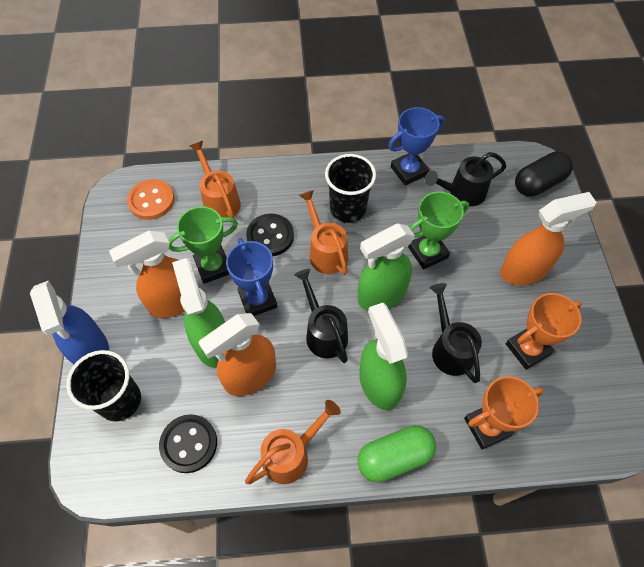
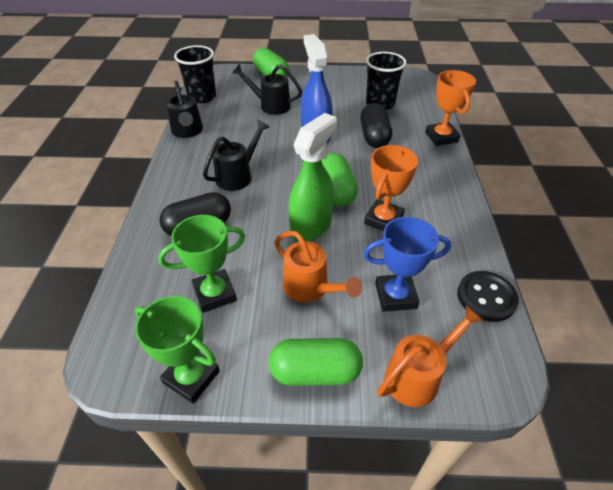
black button: [159,414,217,473] [246,214,294,256] = 2 -> [457,271,519,322] = 1
black capsule: [515,152,573,197] = 1 -> [160,192,231,236] [360,103,392,148] = 2
blue trophy: [226,238,277,316] [388,107,445,185] = 2 -> [363,217,451,312] = 1
green capsule: [357,425,436,482] = 1 -> [253,48,289,77] [269,338,363,386] [321,153,358,206] = 3
green spray bottle: [172,258,225,368] [358,224,415,310] [360,303,408,410] = 3 -> [289,113,337,241] = 1
orange button: [127,179,174,220] = 1 -> none = 0
orange spray bottle: [109,231,185,318] [199,313,276,396] [500,192,596,285] = 3 -> none = 0
orange watering can: [190,141,241,218] [245,400,341,484] [299,190,348,275] = 3 -> [274,231,362,302] [377,305,484,407] = 2

